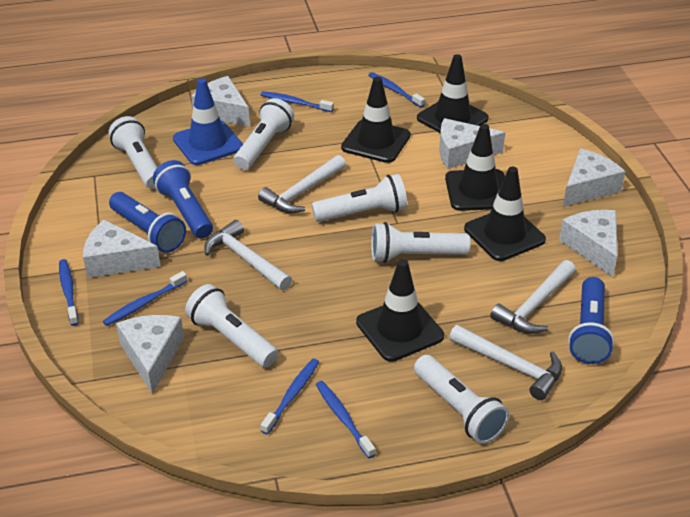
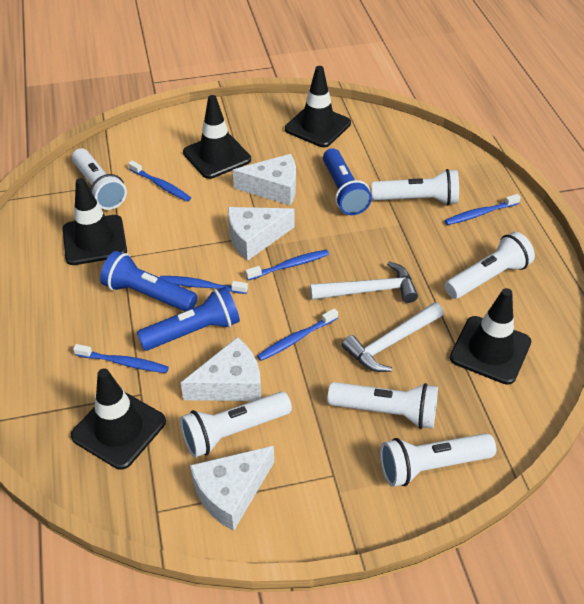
blue traffic cone: [173,78,243,165] = 1 -> none = 0
white cheese: [83,220,161,278] [116,315,184,394] [191,76,250,127] [439,118,505,169] [559,210,617,277] [563,149,626,207] = 6 -> [181,337,261,401] [190,446,274,531] [228,207,294,261] [233,154,296,206] = 4
white hammer: [204,220,292,290] [258,155,346,213] [449,325,562,400] [490,260,576,334] = 4 -> [310,261,418,303] [342,302,444,372] = 2

